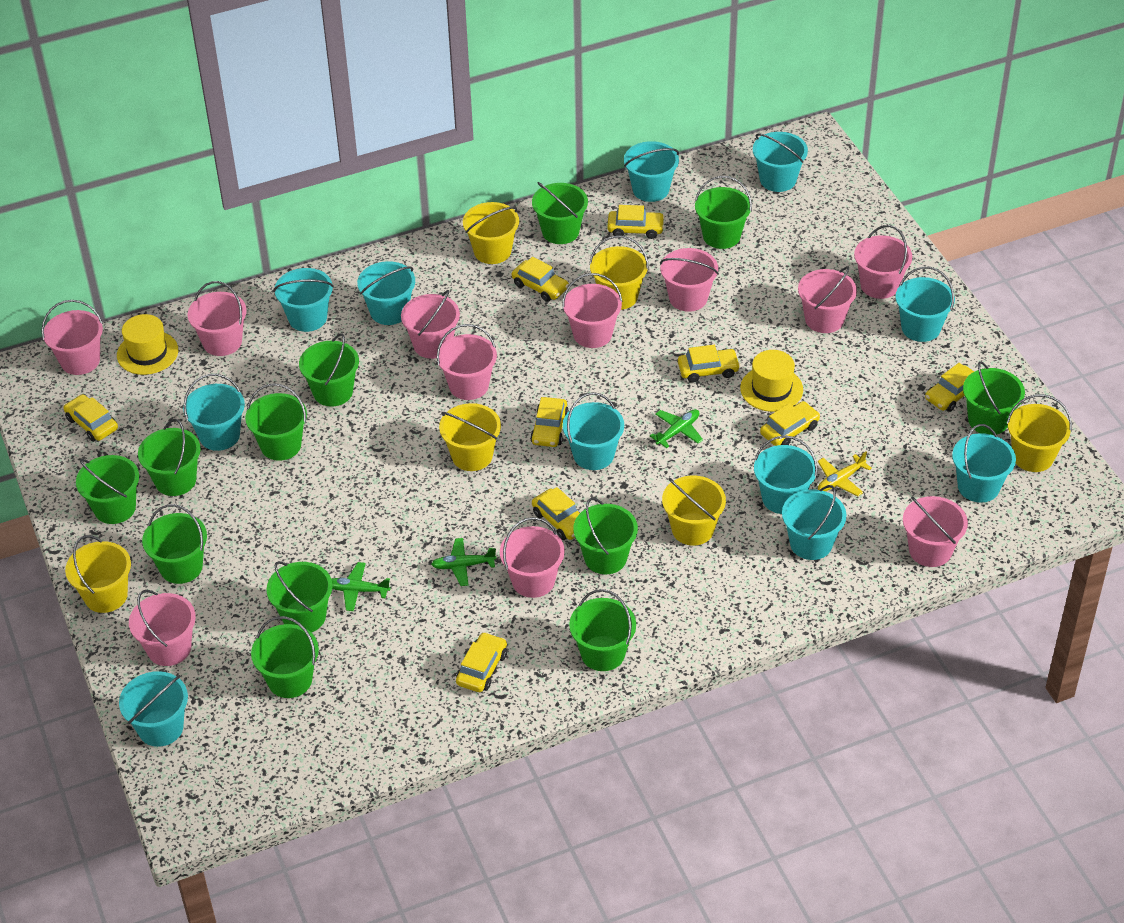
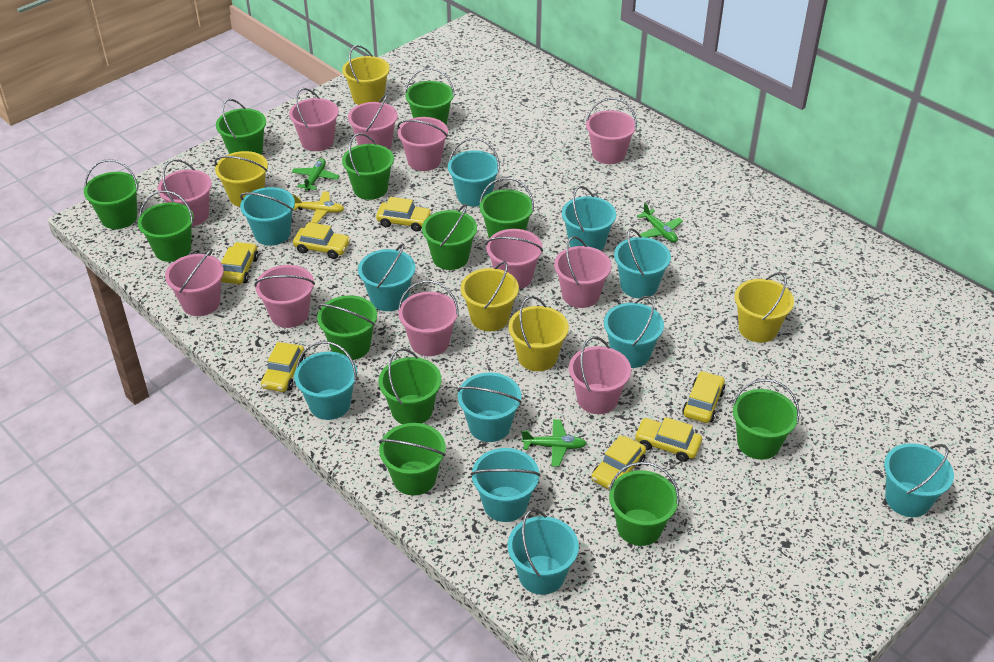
yellow bucket: [65,535,131,613] [439,403,501,471] [463,202,519,264] [589,236,649,310] [662,476,726,546] [1007,394,1072,472] = 6 -> [214,151,268,207] [342,45,390,105] [461,261,519,331] [509,296,569,371] [735,272,794,343] = 5
yellow car: [63,394,118,442] [456,632,507,692] [512,257,569,302] [530,397,569,447] [532,487,580,540] [607,205,665,239] [678,345,740,383] [760,401,820,446] [925,363,974,412] = 9 -> [221,242,259,284] [261,342,306,392] [293,222,350,259] [376,197,432,232] [591,435,646,489] [634,417,702,462] [682,371,725,423] = 7
yellow hat: [117,314,178,375] [740,350,803,412] = 2 -> none = 0

